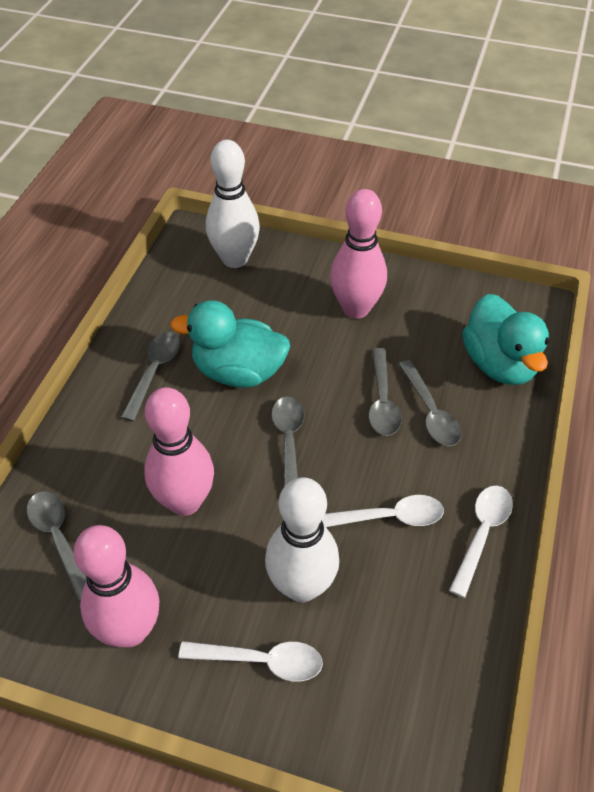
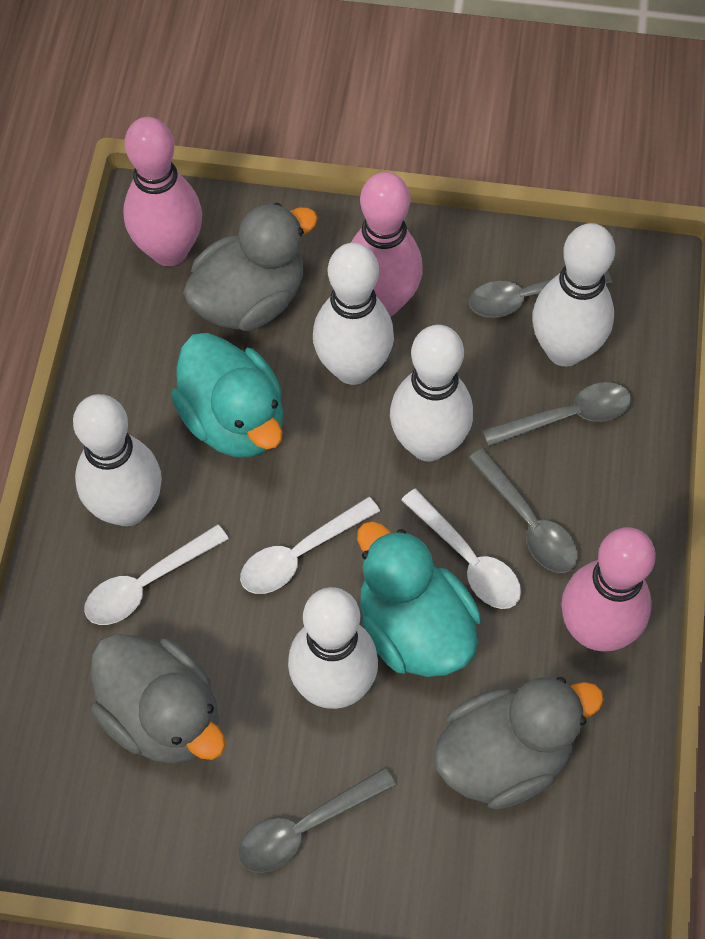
grey duck: none = 0 -> [90,634,226,764] [183,203,318,331] [433,677,604,810] = 3
grey spoon: [27,491,87,601] [121,332,180,421] [271,397,304,487] [368,348,402,436] [399,360,462,446] = 5 -> [238,767,396,873] [469,270,612,318] [469,448,578,573] [482,382,632,447] = 4
white bowling pin: [206,140,260,268] [265,477,339,602] = 2 -> [73,394,162,526] [288,587,378,709] [313,243,394,385] [390,325,473,461] [533,223,615,367] = 5

